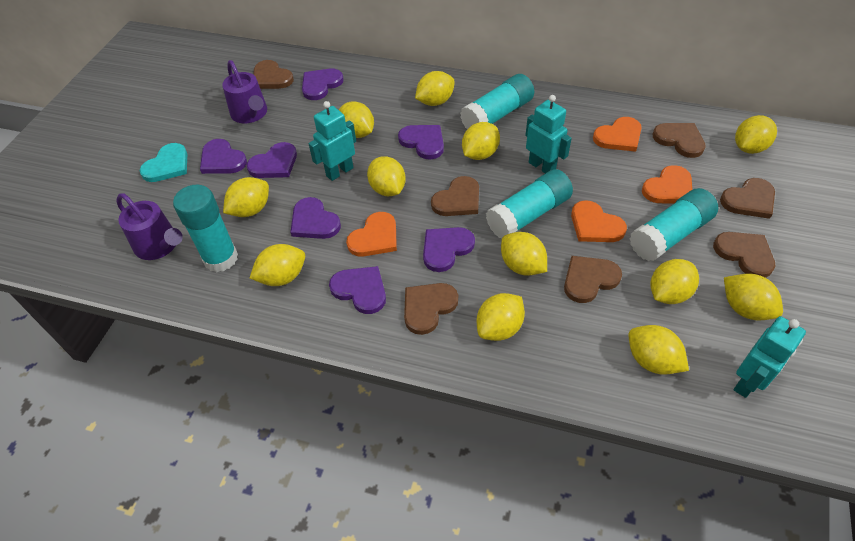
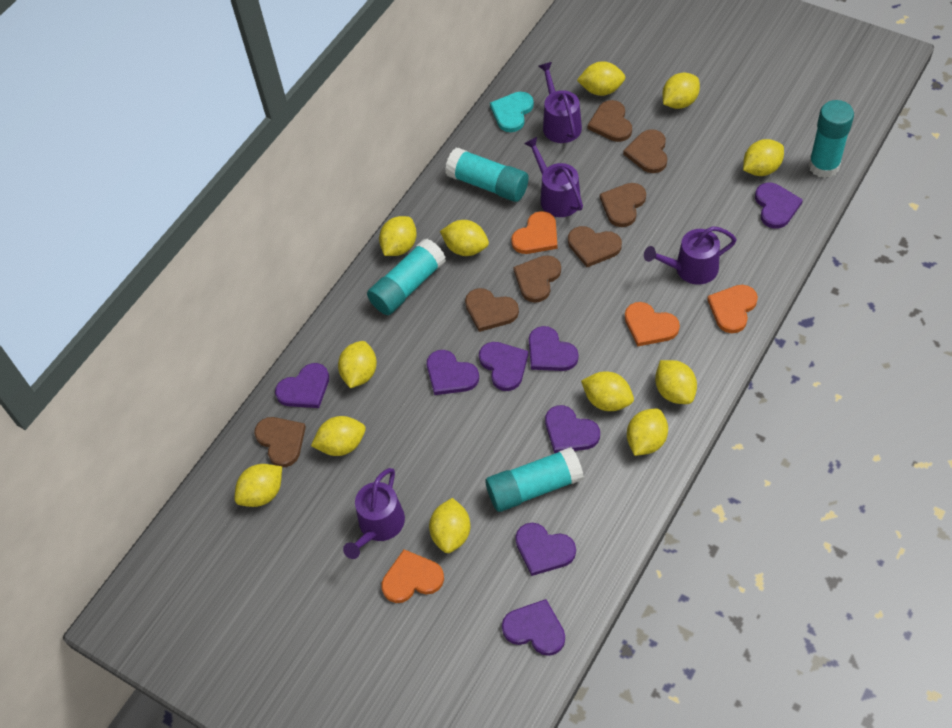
purple heart: [200,139,247,174] [247,142,297,178] [290,197,341,239] [302,69,344,100] [329,266,386,314] [398,125,444,160] [423,227,475,272] = 7 -> [275,363,329,408] [427,350,479,395] [479,342,529,391] [502,599,565,656] [515,523,576,576] [529,326,579,371] [545,405,600,453] [755,183,803,229] = 8
purple watering can: [116,193,183,260] [222,60,267,123] = 2 -> [343,468,405,559] [524,137,583,217] [539,62,582,143] [644,226,737,285] = 4
turquoise robot: [309,101,356,181] [525,95,572,173] [734,316,806,398] = 3 -> none = 0

